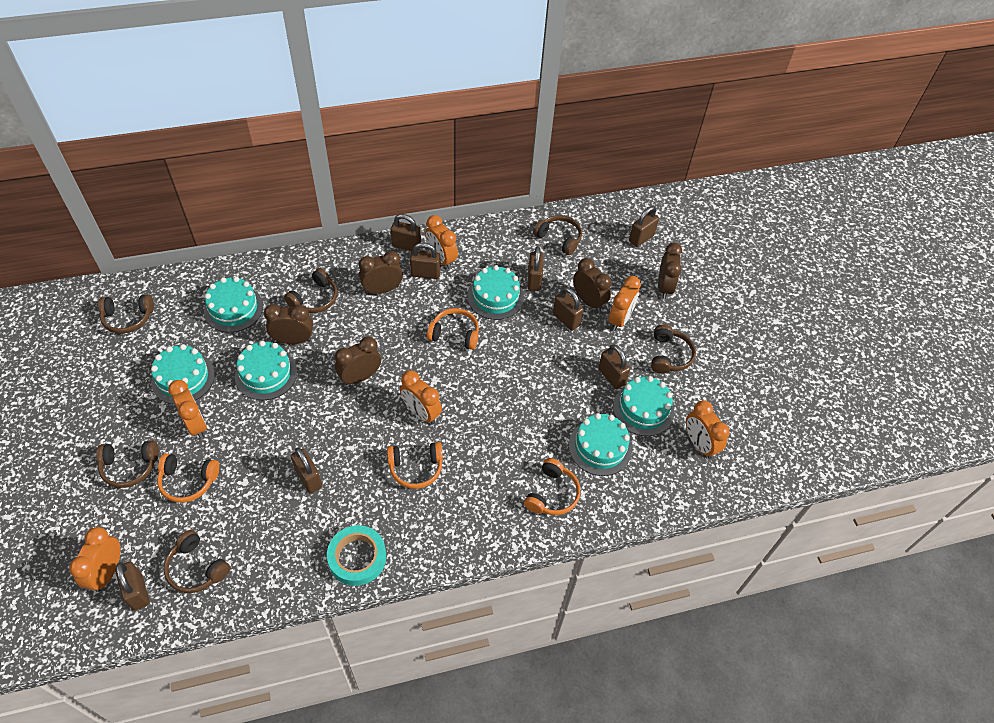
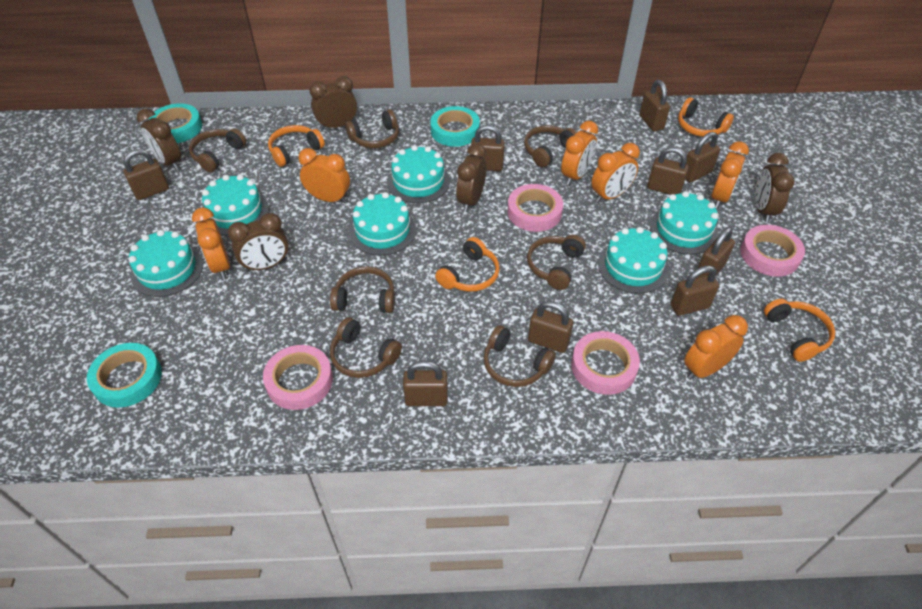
brown headphones: [96,440,159,488] [98,295,154,334] [164,530,230,593] [284,268,338,313] [533,215,582,255] [651,324,696,374] = 6 -> [189,128,246,172] [330,267,395,313] [330,317,402,378] [345,109,399,148] [483,325,556,387] [524,125,577,167] [527,235,586,290] = 7
brown padlock: [115,562,150,610] [291,447,322,494] [390,214,421,251] [410,242,441,279] [528,246,543,291] [553,287,584,331] [598,344,630,389] [629,206,659,247] = 8 -> [123,149,169,200] [403,361,448,406] [471,125,505,171] [528,301,573,353] [640,80,670,131] [647,147,689,195] [671,265,719,316] [685,132,720,183] [698,227,735,277] = 9
pink tape: none = 0 -> [263,345,333,410] [507,184,563,232] [571,331,640,395] [740,225,805,277] = 4
turquoise tape: [327,525,386,586] = 1 -> [87,343,162,408] [149,103,202,143] [430,106,480,147] = 3

